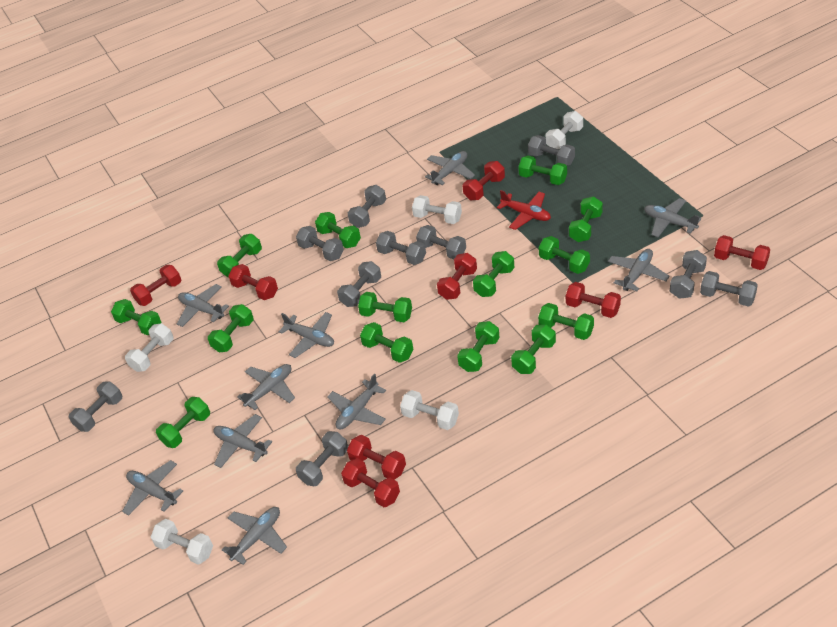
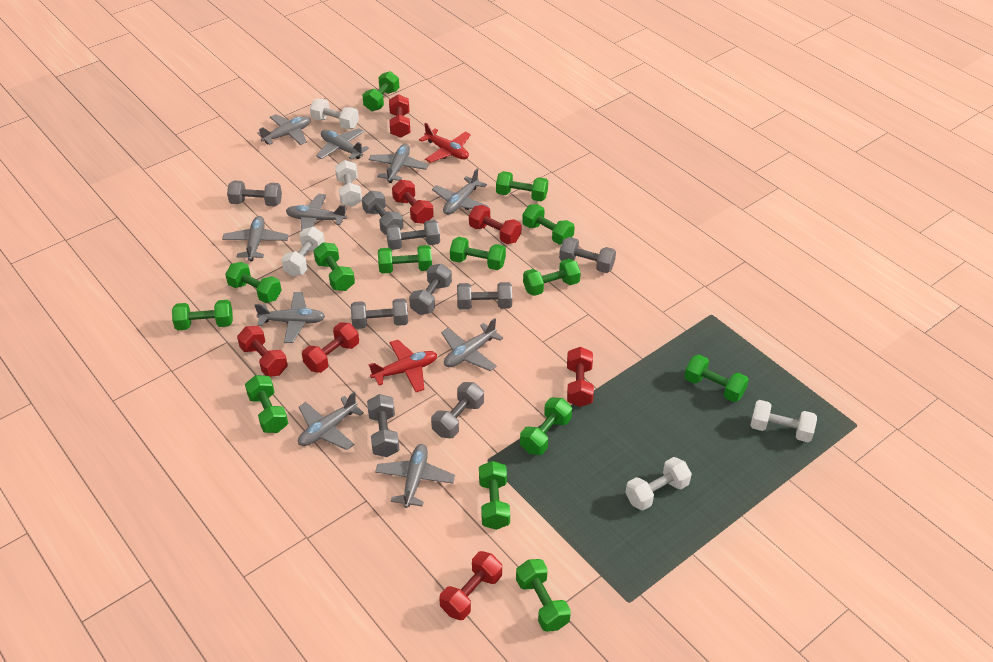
grey dumbbell: [69,381,122,432] [296,226,344,261] [296,431,348,486] [337,261,381,307] [348,185,386,228] [376,231,426,265] [416,225,466,259] [528,135,575,166] [670,250,707,299] [700,271,758,307] = 10 -> [227,181,282,206] [351,298,408,329] [362,191,404,235] [367,394,399,457] [386,220,440,250] [409,263,452,315] [431,382,484,438] [457,282,512,310] [559,237,616,273] = 9
red dumbbell: [130,265,181,306] [228,264,278,300] [341,458,400,507] [347,435,406,480] [437,253,477,300] [463,161,505,200] [566,282,621,318] [714,235,770,270] = 8 -> [237,326,288,377] [302,322,359,373] [389,94,410,138] [392,180,434,224] [439,551,502,620] [469,205,521,244] [567,347,594,407] = 7
red plane: [497,190,551,230] = 1 -> [369,340,437,392] [419,123,471,163] = 2

